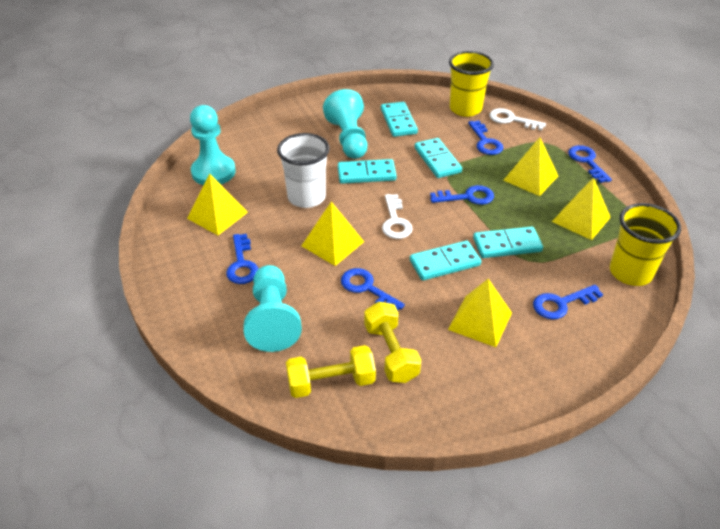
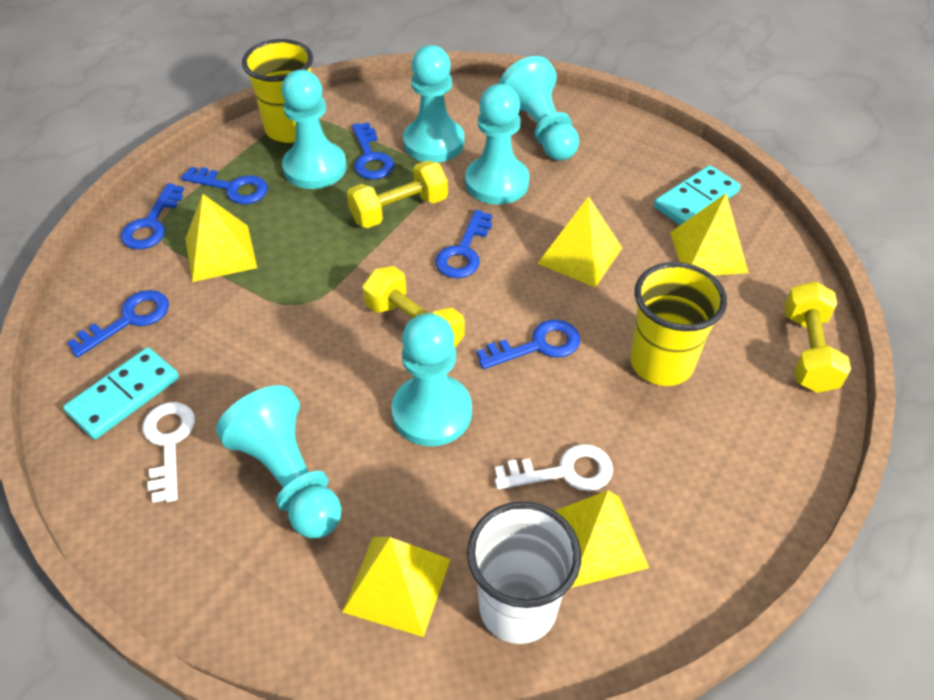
turquoise domino: [338,159,397,184] [381,102,418,137] [410,241,481,281] [415,138,462,178] [473,227,543,258] = 5 -> [63,347,179,440] [654,165,741,225] = 2
turquoise pawn: [190,105,236,185] [243,265,302,352] [323,89,367,159] = 3 -> [216,385,342,539] [281,70,347,189] [391,313,472,447] [403,45,465,163] [465,84,529,204] [498,56,579,161] = 6
yellow dumbbell: [286,345,376,398] [364,302,421,383] = 2 -> [347,161,448,228] [362,266,465,348] [784,281,851,393] = 3

